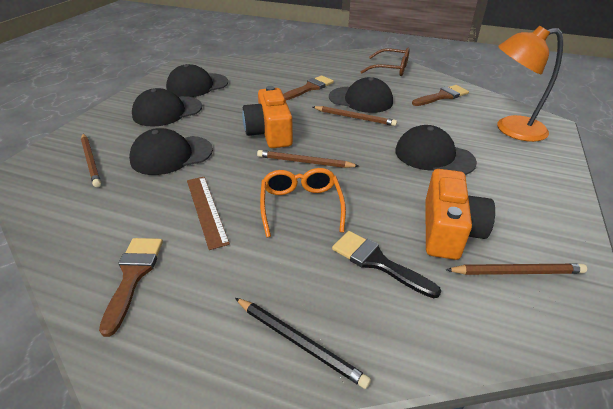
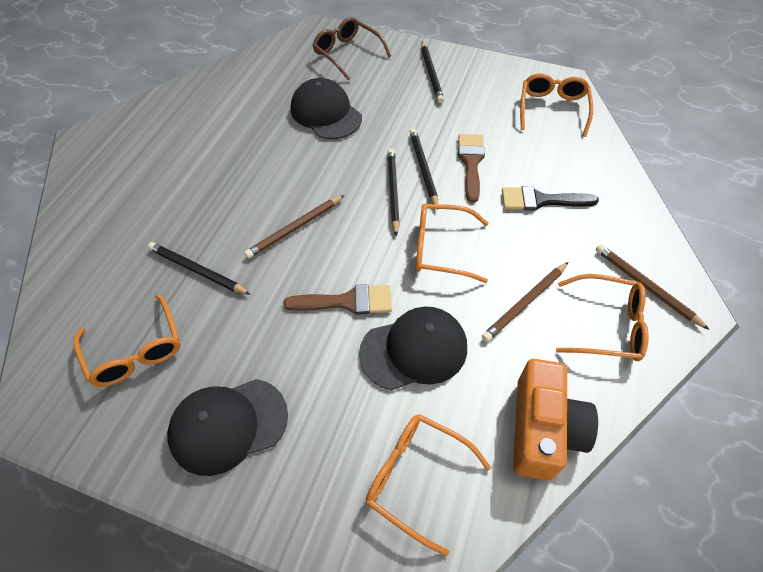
black cap: [129,128,213,175] [132,88,202,126] [166,64,228,97] [329,77,393,113] [395,125,477,175] = 5 -> [167,379,288,476] [291,78,362,139] [359,306,467,391] = 3
black pencil: [235,298,371,389] = 1 -> [148,242,251,295] [387,148,400,236] [410,129,438,210] [421,42,444,103] = 4
brown brush: [99,238,163,337] [283,76,334,100] [412,85,469,106] = 3 -> [283,284,392,315] [458,134,485,203] = 2
brown pencil: [81,134,101,187] [257,150,359,168] [313,106,397,126] [446,264,587,275] = 4 -> [244,195,344,259] [482,262,568,342] [596,244,710,330] = 3
brown ruler: [187,177,230,250] = 1 -> none = 0
orange camera: [242,86,293,148] [425,169,495,260] = 2 -> [513,359,598,481] = 1
orange glasses: [260,168,346,237] = 1 -> [73,294,181,387] [366,414,491,556] [416,204,489,283] [520,73,593,137] [556,274,649,361] = 5
orange lamp: [497,25,563,142] = 1 -> none = 0

